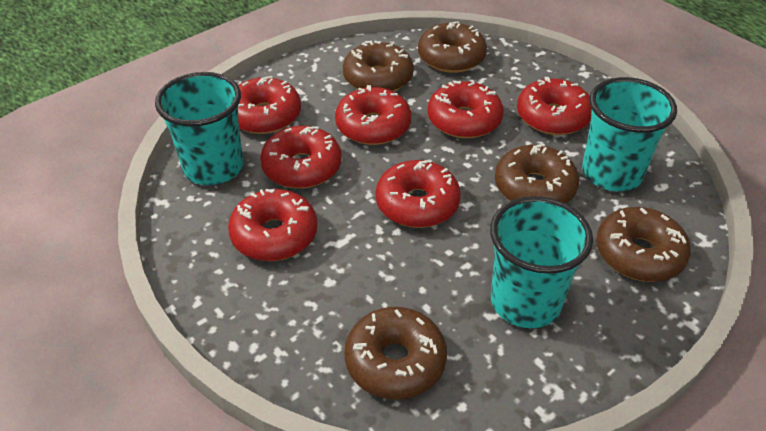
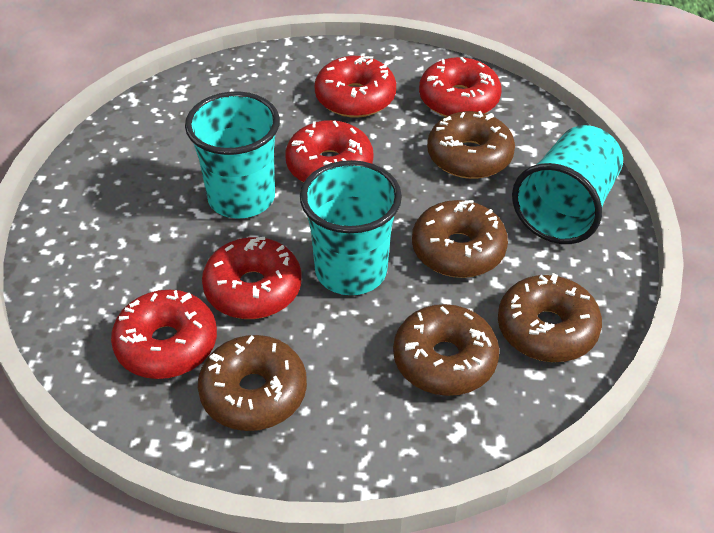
red donut: [228,189,317,261] [238,76,301,134] [260,126,342,189] [335,85,411,145] [376,160,461,228] [428,81,503,139] [517,77,592,135] = 7 -> [111,290,217,379] [202,237,302,319] [285,120,373,183] [315,56,396,118] [419,57,501,117] = 5

